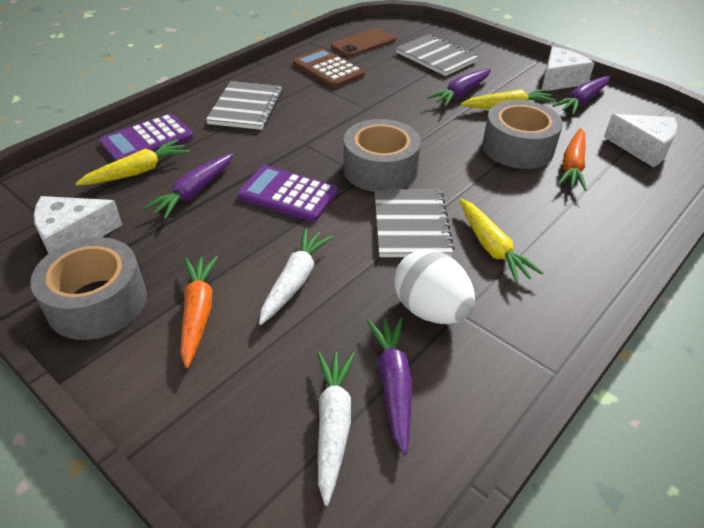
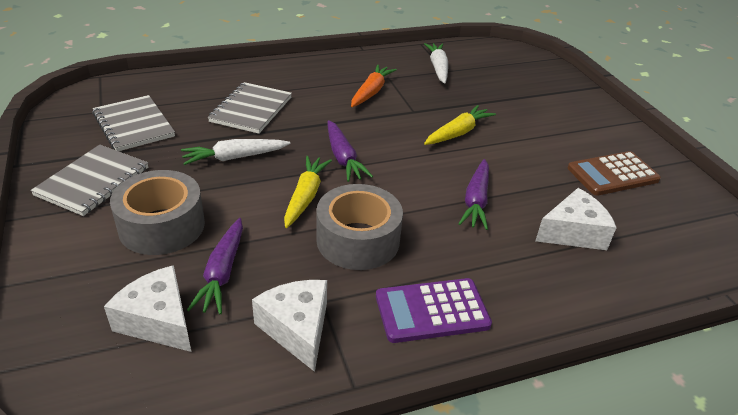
brown phone: [331,28,396,57] = 1 -> none = 0
grey tape: [30,237,147,340] [343,119,421,192] [482,100,563,169] = 3 -> [110,170,205,255] [316,184,403,270] = 2
orange carrot: [181,256,218,368] [558,128,587,191] = 2 -> [351,65,397,107] = 1
purple calculator: [100,114,193,161] [237,165,338,222] = 2 -> [376,278,492,343] = 1
purple carrot: [143,153,234,219] [367,317,412,456] [427,69,491,107] [552,76,610,115] = 4 -> [187,218,243,314] [328,120,373,182] [459,159,489,230] = 3
white egg: [394,250,475,324] = 1 -> none = 0
yellow carrot: [75,139,189,186] [459,198,543,283] [460,89,556,109] = 3 -> [284,156,332,228] [424,105,496,145] = 2

